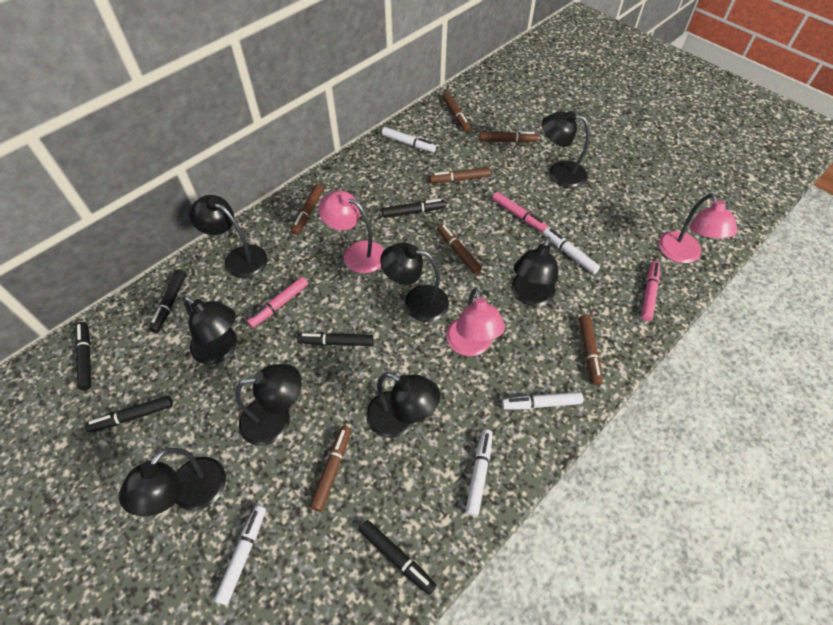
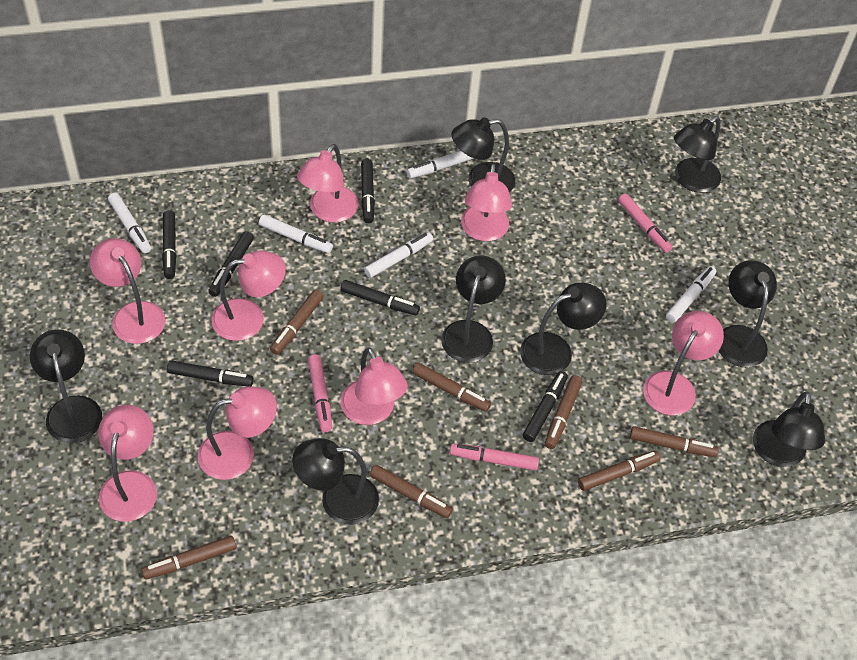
pink lamp: [318,191,384,274] [446,288,505,356] [659,193,738,263] = 3 -> [90,238,166,344] [98,405,157,522] [198,386,277,480] [212,251,286,341] [297,144,358,223] [341,347,408,425] [461,164,512,241] [643,311,724,415] = 8

